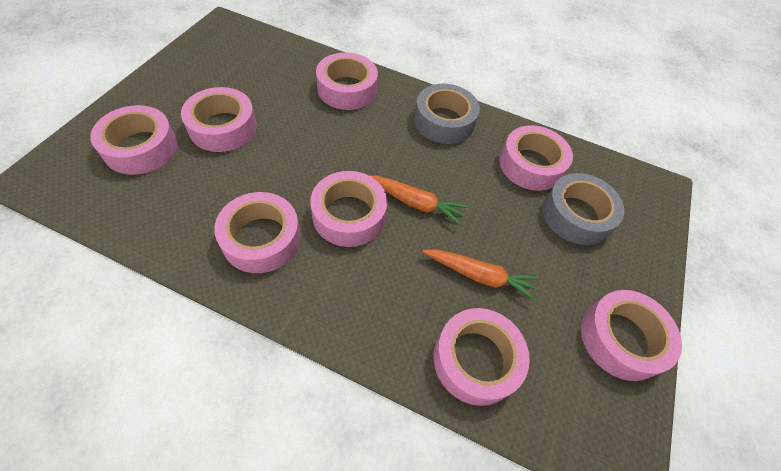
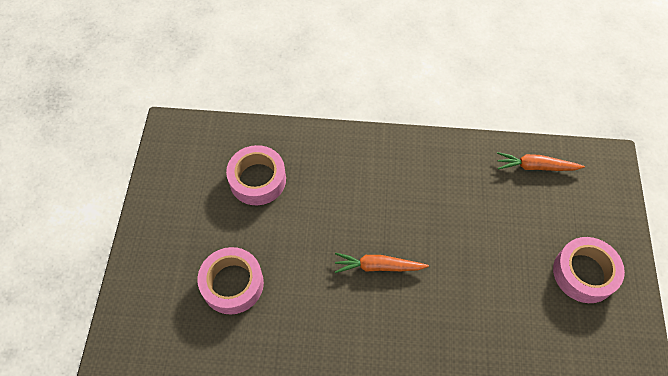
grey tape: [414,84,480,144] [543,173,624,245] = 2 -> none = 0
pink tape: [90,105,178,175] [181,87,257,152] [214,192,301,273] [311,171,387,247] [316,52,378,110] [433,308,530,406] [499,125,573,191] [581,290,682,381] = 8 -> [198,247,264,314] [226,145,286,205] [553,237,625,303] = 3

